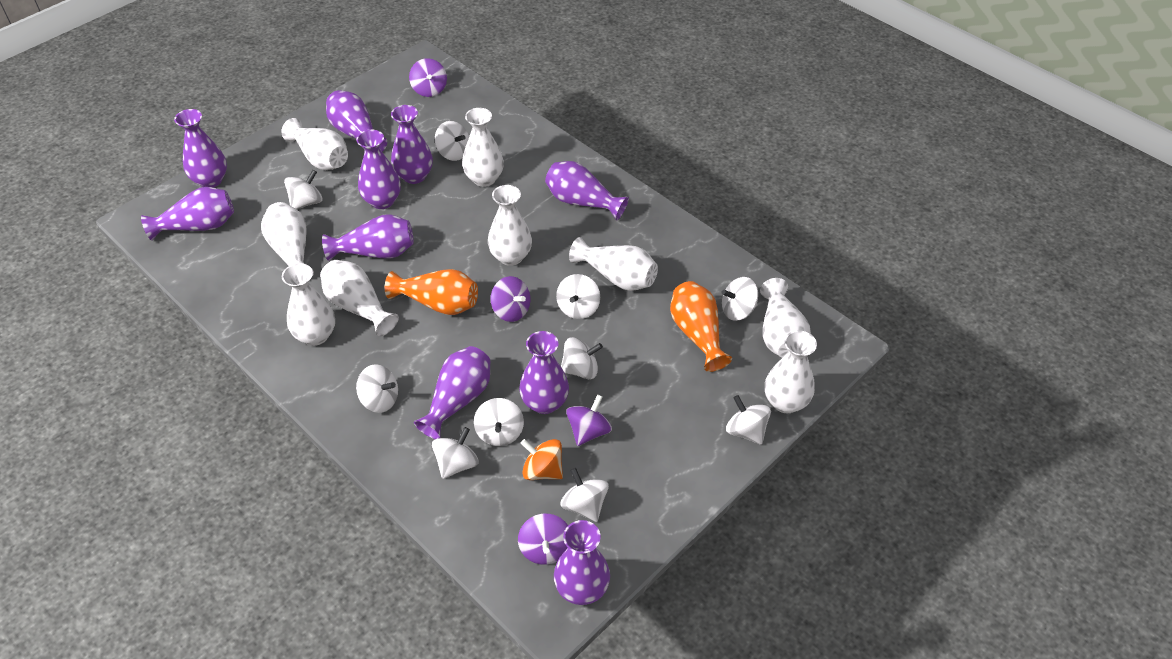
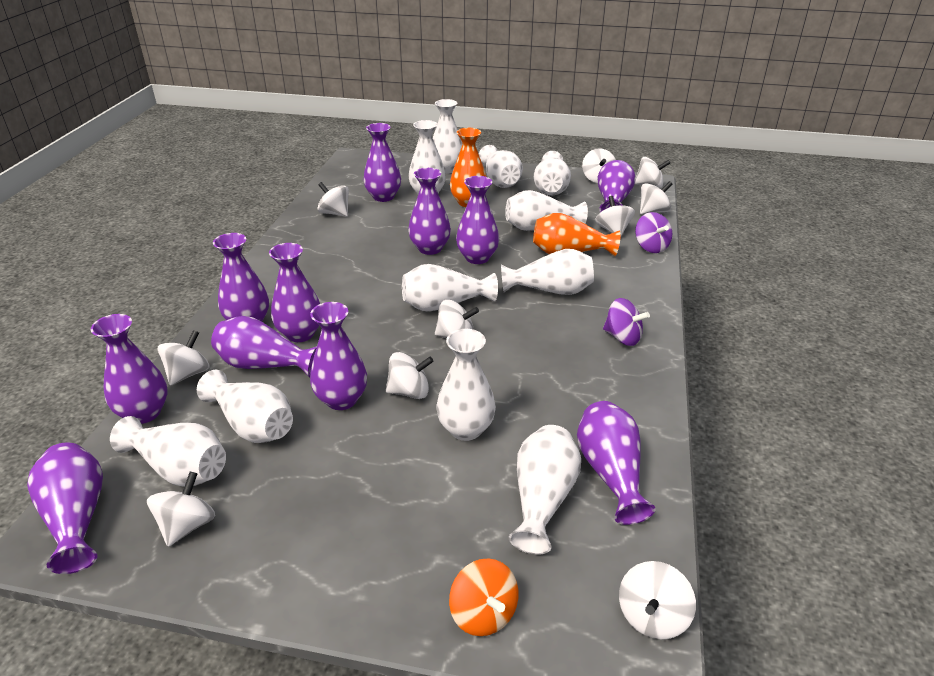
purple spinning top: [409,58,447,97] [491,276,531,322] [518,514,568,565] [566,394,612,446] = 4 -> [603,298,650,346] [635,212,672,253] = 2
purple vase: [141,187,234,241] [174,109,227,187] [322,214,414,261] [326,90,387,152] [356,130,401,209] [391,105,433,184] [414,346,490,439] [519,331,569,414] [545,161,629,220] [554,520,610,605] = 10 -> [27,443,103,574] [91,314,168,424] [211,316,317,378] [213,233,269,321] [269,243,320,342] [310,302,367,410] [364,123,401,202] [408,168,451,255] [456,176,499,264] [577,401,655,525] [597,160,635,212] = 11
white vase: [261,202,314,276] [281,118,348,170] [282,263,335,346] [320,260,399,336] [462,108,504,187] [488,185,532,266] [569,237,658,291] [760,278,811,358] [765,330,817,413] = 9 -> [110,416,226,487] [197,370,293,443] [402,264,498,312] [409,120,446,195] [433,99,462,174] [436,329,496,441] [479,145,523,188] [501,249,594,295] [505,190,588,231] [509,425,581,554] [534,151,571,195] = 11

